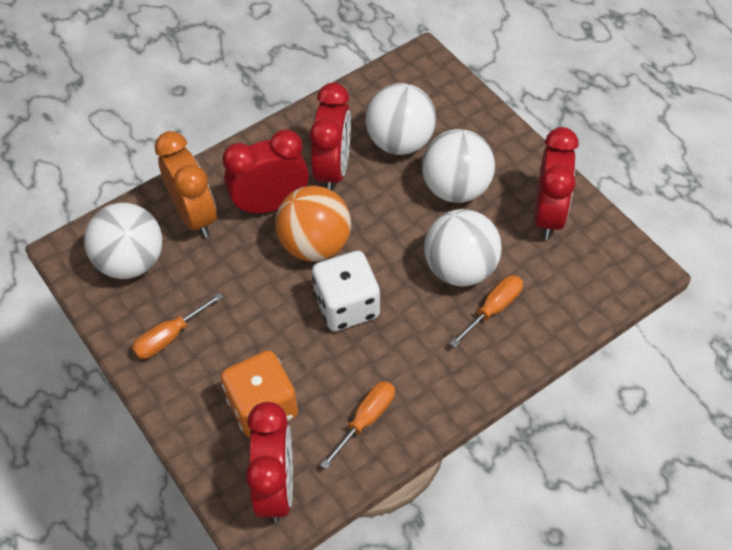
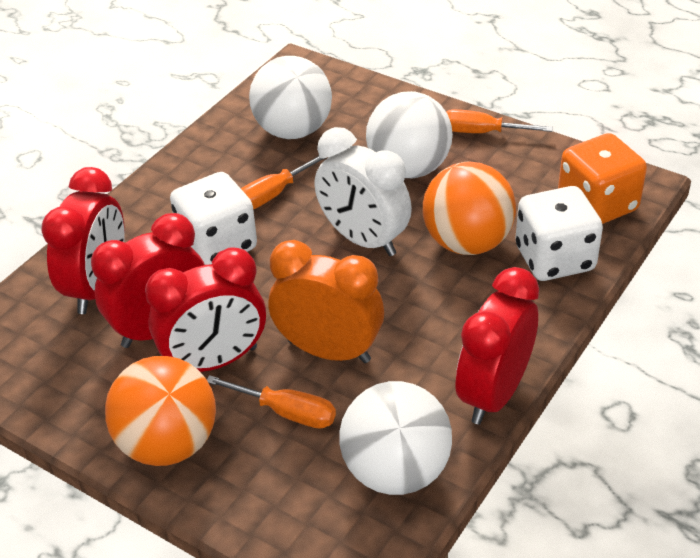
orange ball: [275,186,351,262] = 1 -> [105,356,216,466] [423,162,516,255] = 2
white ball: [84,203,162,279] [365,83,436,155] [422,129,495,203] [424,209,502,286] = 4 -> [249,56,332,139] [339,381,452,495] [366,91,453,178] = 3
white clock: none = 0 -> [314,127,412,256] = 1
white dice: [312,251,380,331] = 1 -> [170,172,257,265] [515,186,603,281] = 2

